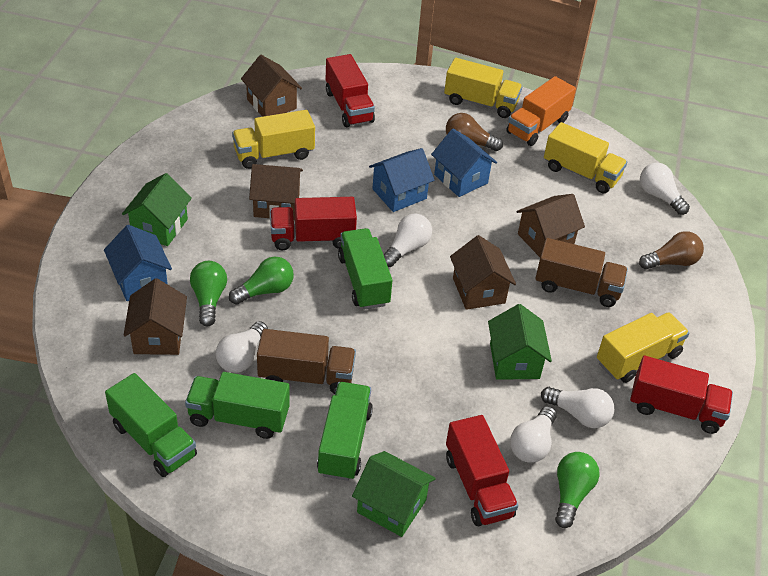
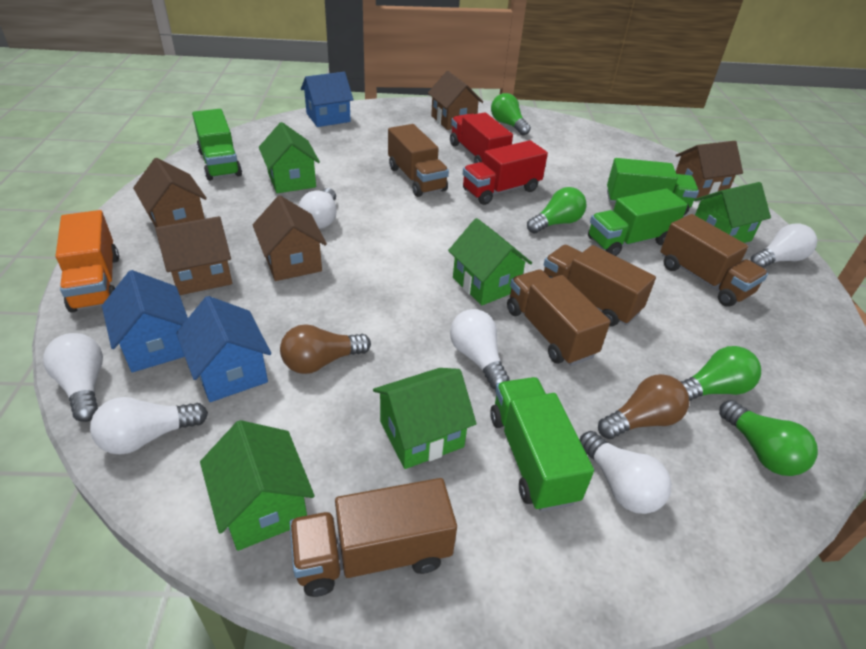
brown truck: [257,329,356,394] [535,238,628,307] = 2 -> [289,478,457,597] [388,124,449,197] [507,270,610,366] [544,245,656,326] [660,214,768,307] = 5
green house: [122,173,192,246] [352,451,436,537] [488,304,552,380] = 3 -> [200,420,314,551] [259,122,320,193] [373,368,477,469] [448,218,532,305] [694,182,771,243] = 5
green light bulb: [190,261,227,326] [229,257,294,305] [555,452,600,528] = 3 -> [491,93,531,135] [527,187,586,233] [681,346,761,401] [719,400,818,476] = 4
red truck: [270,197,357,251] [326,54,375,127] [446,415,518,526] [630,356,733,434] = 4 -> [450,113,513,163] [463,140,548,205] = 2
white light bulb: [216,321,268,373] [384,214,432,267] [510,406,557,463] [541,387,614,428] [640,163,690,215] = 5 -> [43,333,103,422] [90,397,208,455] [299,188,337,229] [450,309,510,389] [580,431,671,514] [750,223,817,268] = 6
yellow truck: [232,110,315,169] [444,58,523,118] [544,122,627,193] [597,312,689,383] = 4 -> none = 0

